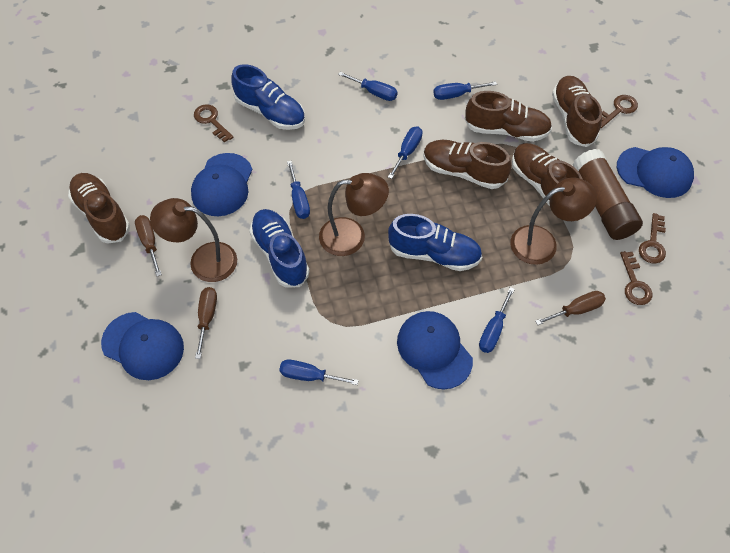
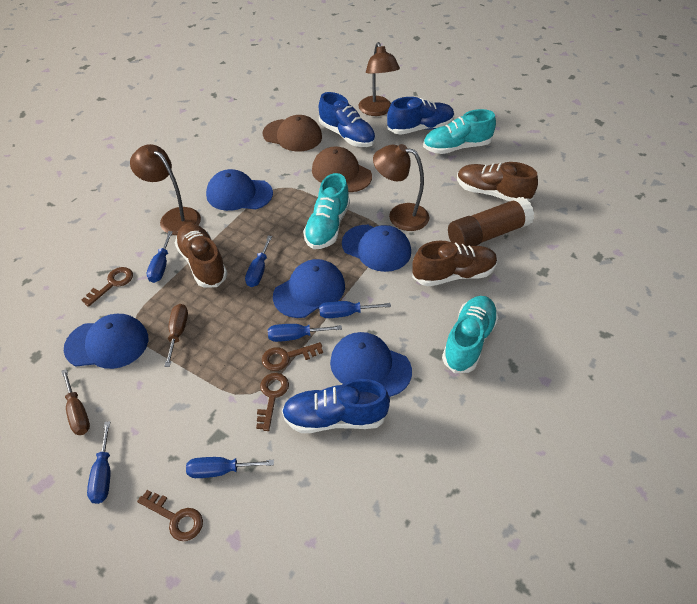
blue cap: [101,312,184,380] [191,153,252,216] [397,311,473,389] [617,147,694,198] = 4 -> [64,314,148,369] [206,169,273,211] [273,259,345,318] [330,332,412,397] [342,225,411,272] = 5
brown cap: none = 0 -> [263,115,322,151] [312,147,372,192] = 2
brown screwdriver: [135,215,162,276] [195,287,217,359] [535,291,606,325] = 3 -> [61,369,90,435] [164,304,188,367] = 2
brown shoe: [68,173,130,243] [423,140,511,189] [465,91,552,142] [512,143,582,206] [552,76,602,147] = 5 -> [175,223,227,288] [412,241,497,286] [457,162,538,202] = 3
turquoise shoe: none = 0 -> [303,173,350,249] [423,109,496,154] [442,296,499,373] = 3

